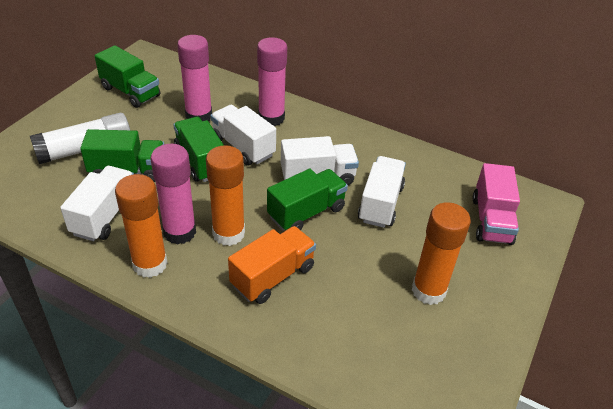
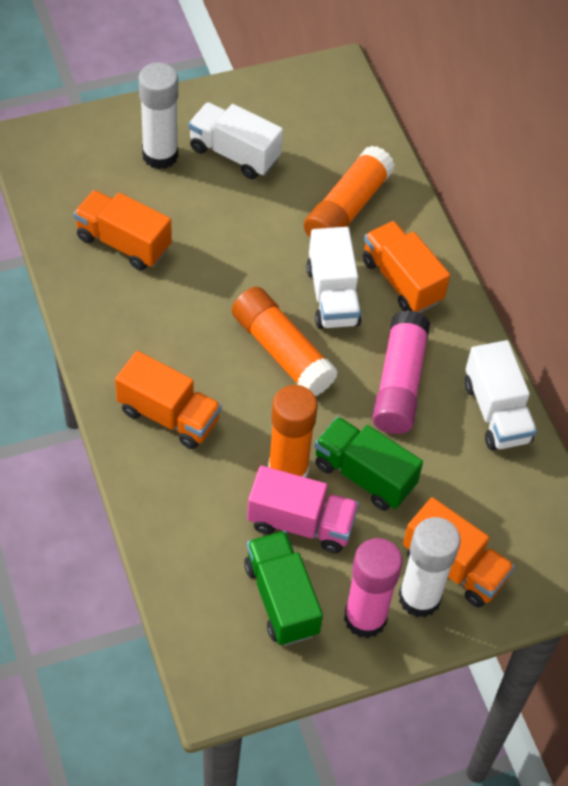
green truck: [80,129,164,182] [95,45,160,108] [173,117,224,182] [267,169,348,231] = 4 -> [244,531,323,646] [315,417,423,511] = 2
orange truck: [228,226,316,304] = 1 -> [73,190,172,271] [115,351,221,449] [362,221,450,313] [403,497,515,608] = 4
pink glue stick: [150,144,196,245] [177,35,212,121] [257,37,287,126] = 3 -> [344,538,402,638] [372,310,430,434] = 2
white glue stick: [30,113,130,165] = 1 -> [139,63,178,169] [399,517,461,617] = 2
white truck: [60,166,134,241] [210,105,276,166] [281,136,359,185] [358,156,406,228] = 4 -> [188,102,283,179] [306,227,362,329] [464,340,537,450] = 3

